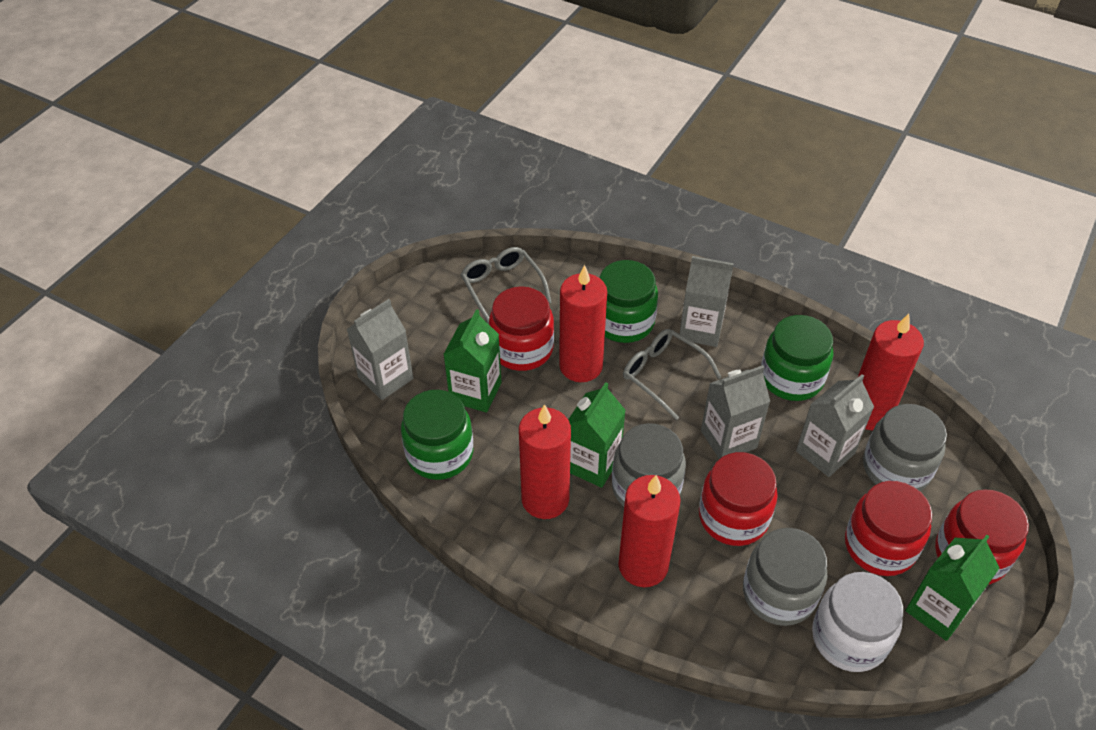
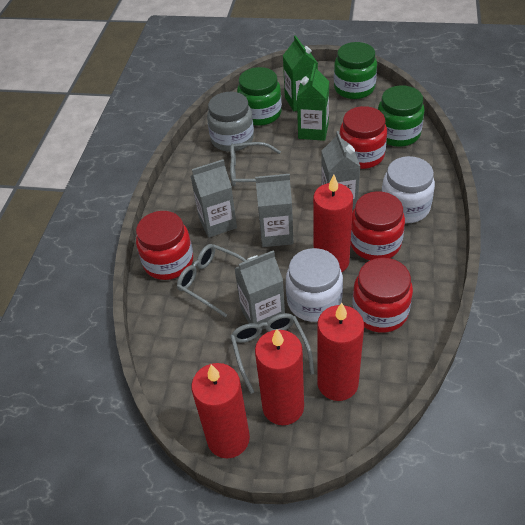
green carton: [443,309,502,413] [568,382,626,488] [905,535,1000,641] = 3 -> [283,35,318,111] [297,63,329,141] = 2
grey glasses: [460,247,552,324] [623,329,722,420] = 2 -> [177,244,247,317] [230,142,281,186] [230,313,314,394] = 3
grey jar: [612,423,686,507] [743,528,827,626] [863,404,947,491] = 3 -> [207,92,254,152] = 1
white jar: [812,572,903,672] = 1 -> [286,248,343,322] [382,156,435,223] = 2

